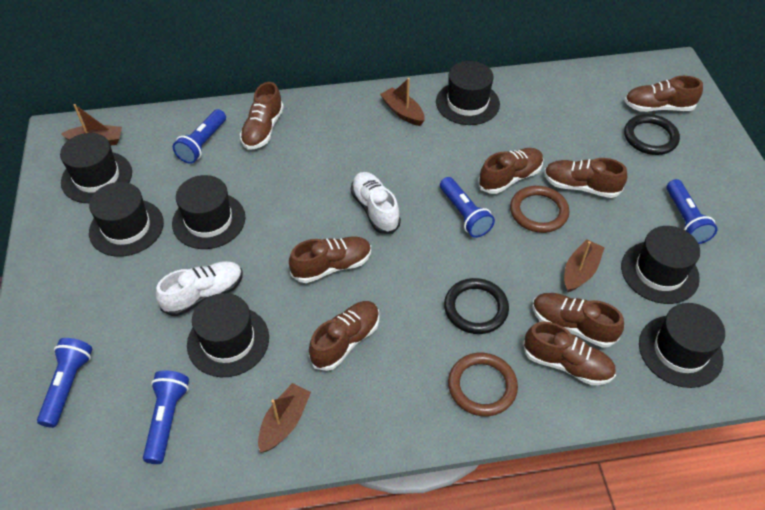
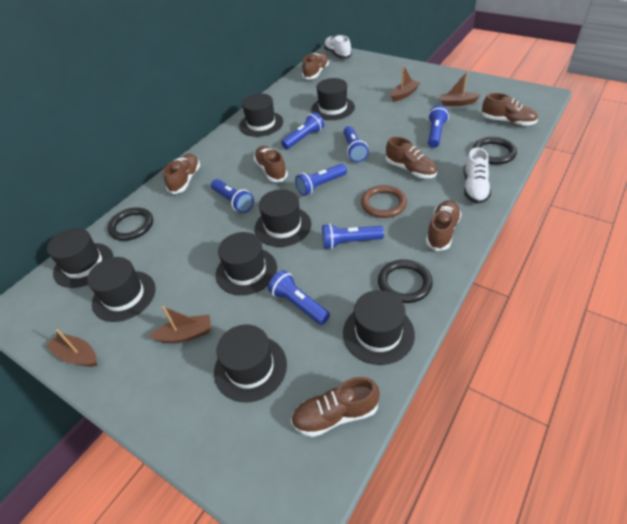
black hat: [60,133,132,203] [89,182,164,257] [172,175,245,249] [187,293,269,377] [436,61,500,125] [621,226,700,304] [639,303,725,388] = 7 -> [47,228,113,288] [87,257,156,322] [214,324,287,403] [216,232,277,295] [239,93,283,137] [255,189,311,247] [311,78,355,120] [343,290,415,365] = 8
black ring: [444,278,509,334] [624,114,680,155] = 2 -> [108,207,153,241] [378,260,433,303] [473,137,517,165] = 3
blue flashlight: [37,338,92,428] [143,370,189,464] [173,109,226,164] [440,177,495,238] [666,179,717,244] = 5 -> [211,179,254,213] [268,270,330,325] [281,112,324,149] [295,164,347,196] [322,223,384,249] [343,126,369,162] [428,105,449,148] = 7
brown ring: [448,353,518,416] [510,186,569,233] = 2 -> [361,185,407,218] = 1
brown shoe: [240,82,284,150] [289,236,371,283] [309,301,379,371] [478,148,544,194] [523,322,616,385] [532,293,624,348] [544,158,627,198] [624,76,703,112] = 8 -> [163,154,200,194] [254,146,288,182] [291,377,380,437] [302,53,329,80] [386,137,437,178] [426,200,461,251] [481,93,538,126] = 7

